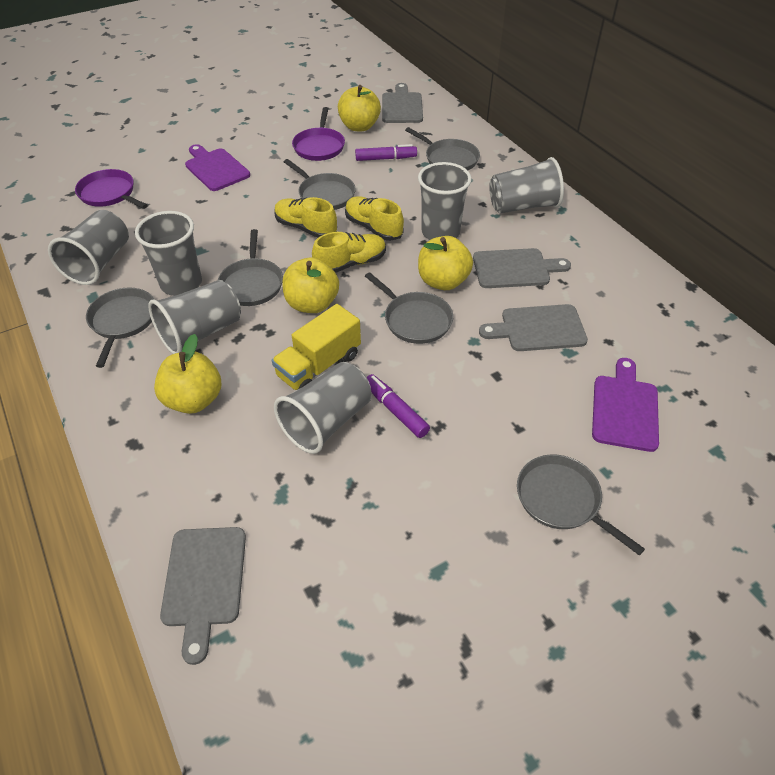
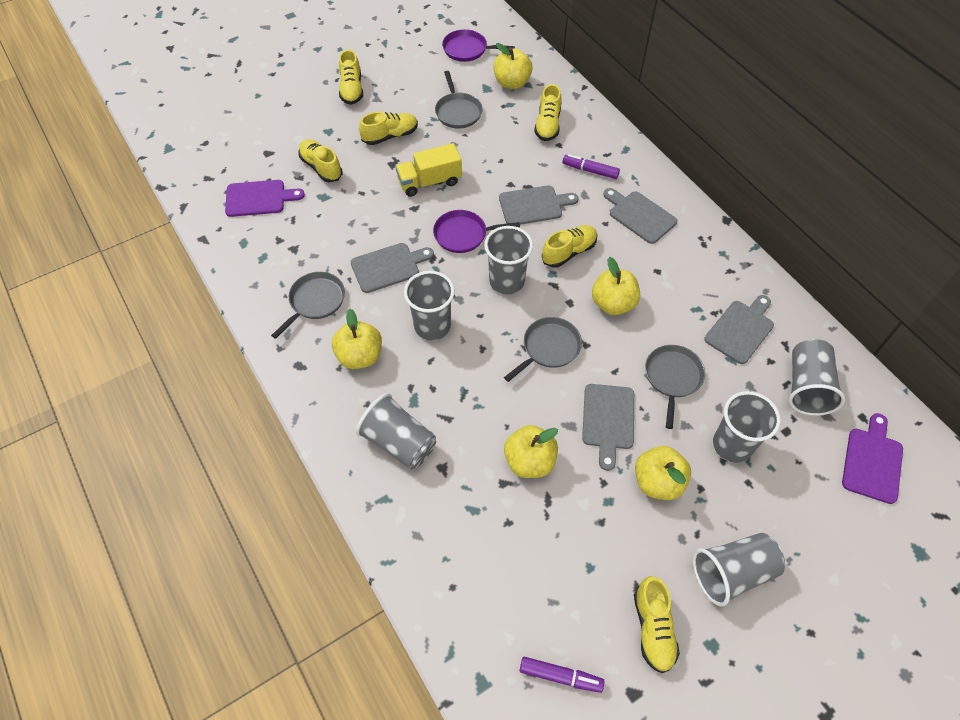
grey cutting board: [160,527,246,665] [382,83,423,123] [473,248,571,288] [479,304,588,351] = 4 -> [351,243,434,293] [499,185,578,225] [582,384,634,471] [603,188,677,244] [704,295,774,364] = 5
grey pan: [86,288,154,368] [218,229,283,306] [284,159,356,210] [365,272,453,344] [405,127,480,170] [517,454,645,556] = 6 -> [271,272,345,339] [435,71,482,129] [504,317,582,382] [645,345,705,429] = 4
yellow apple: [154,334,221,414] [282,257,339,313] [338,85,381,131] [418,236,473,290] = 4 -> [332,309,382,369] [493,43,532,89] [504,425,558,478] [592,257,640,315] [635,446,691,500] = 5
yellow shoe: [275,197,337,238] [312,232,386,273] [345,196,404,241] = 3 -> [299,139,343,182] [339,50,363,105] [359,112,418,145] [534,84,562,141] [542,225,597,267] [634,576,680,673] = 6

